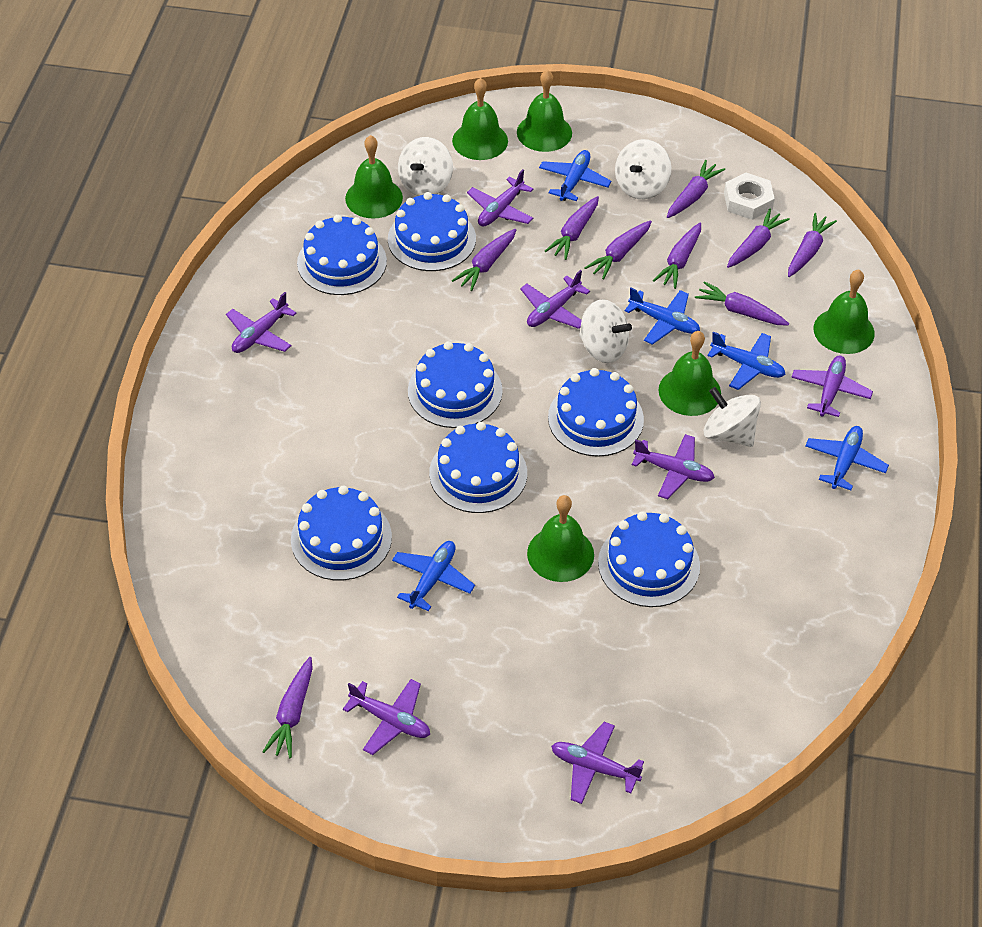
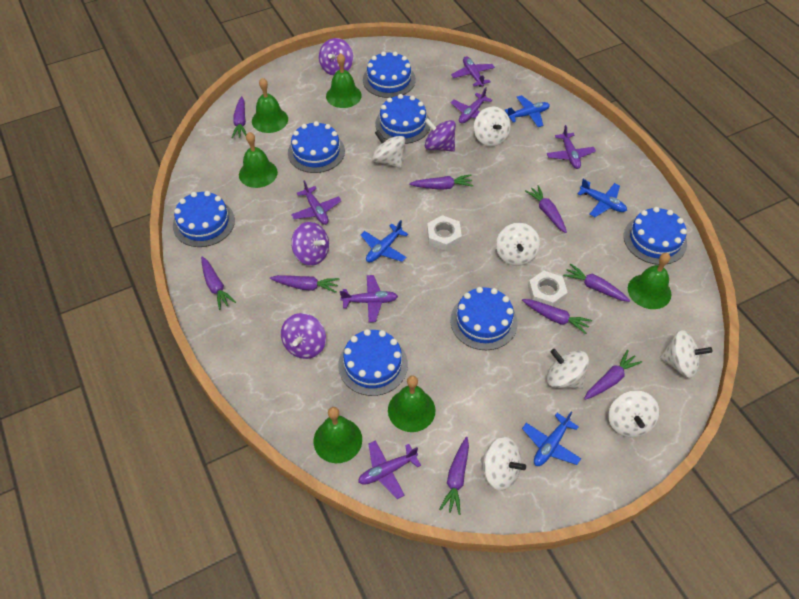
blue plane: [392,541,475,611] [539,150,611,201] [625,288,700,345] [707,332,786,390] [805,426,889,490] = 5 -> [361,220,408,262] [505,95,550,127] [522,412,581,466] [577,179,627,217] = 4
purple plane: [226,292,297,353] [343,679,430,755] [467,169,534,227] [520,270,590,329] [551,722,644,804] [632,434,715,499] [791,355,873,417] = 7 -> [291,180,341,225] [340,275,398,322] [358,440,421,499] [451,56,495,87] [451,88,492,124] [547,125,596,169] = 6
purple spinning top: none = 0 -> [281,313,326,359] [291,222,329,266] [319,38,353,76] [425,118,456,152] = 4
white nut: [724,173,775,220] = 1 -> [427,215,462,251] [528,271,568,307] = 2
white spinning top: [398,137,453,196] [579,299,632,363] [615,139,671,199] [704,387,761,447] = 4 -> [372,130,405,168] [474,106,511,147] [480,437,526,491] [496,223,540,266] [546,349,589,389] [608,390,659,437] [660,330,712,378] = 7

